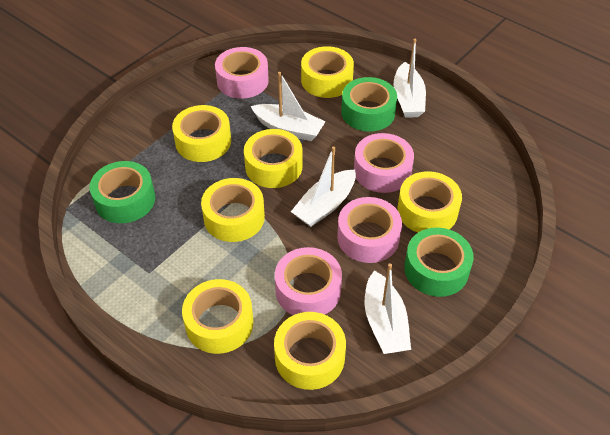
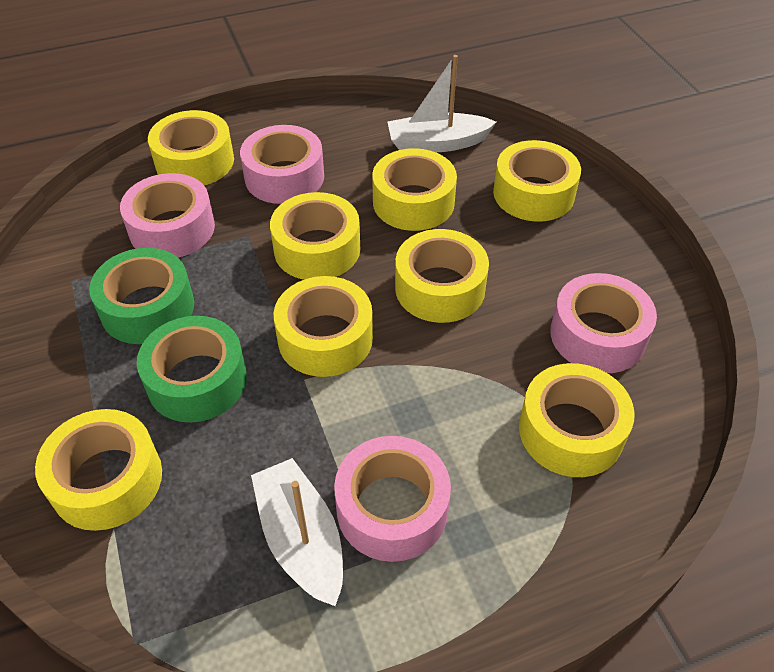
green tape: [90,161,155,223] [341,77,397,132] [404,228,474,297] = 3 -> [89,248,194,344] [137,316,247,423] = 2
white boat: [251,72,326,141] [291,146,356,227] [365,263,411,354] [394,39,426,118] = 4 -> [251,458,343,606] [387,55,496,152] = 2
yellow tape: [172,105,231,162] [182,279,253,354] [201,178,265,242] [244,129,302,188] [274,312,346,390] [301,46,354,98] [398,171,462,233] = 7 -> [35,409,162,531] [148,110,234,185] [270,192,360,280] [274,276,373,377] [372,148,457,231] [395,229,489,323] [493,140,581,222] [519,363,635,477] = 8

